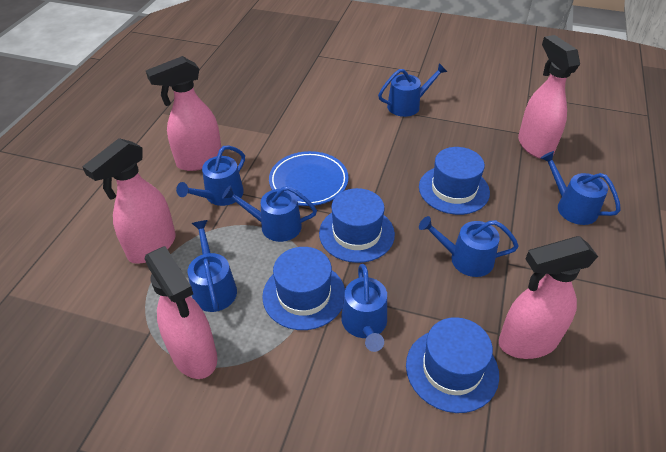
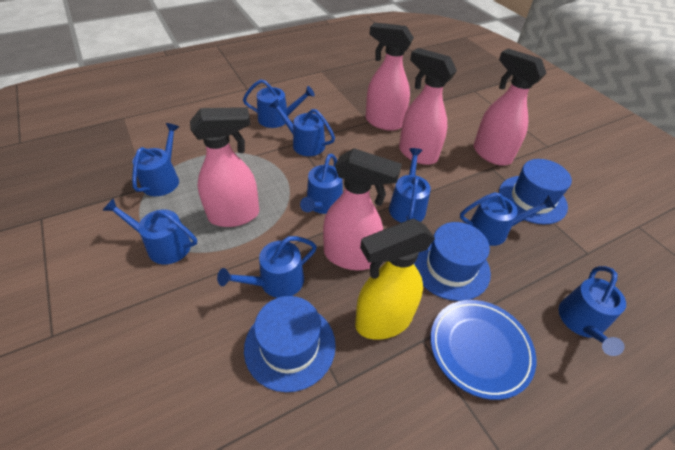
blue hat: [262,247,345,330] [319,188,395,263] [406,317,499,413] [419,147,490,215] = 4 -> [244,296,336,392] [414,222,491,301] [499,159,572,225] = 3
blue watering can: [176,145,245,206] [188,220,237,312] [222,185,317,242] [341,264,387,352] [378,63,447,117] [419,216,519,277] [540,151,621,225] = 7 -> [102,198,197,264] [132,123,179,196] [217,236,317,298] [243,79,315,128] [269,99,335,156] [300,154,343,214] [389,148,431,223] [460,192,555,246] [559,266,626,356] = 9
yellow spray bottle: none = 0 -> [355,219,435,340] = 1

